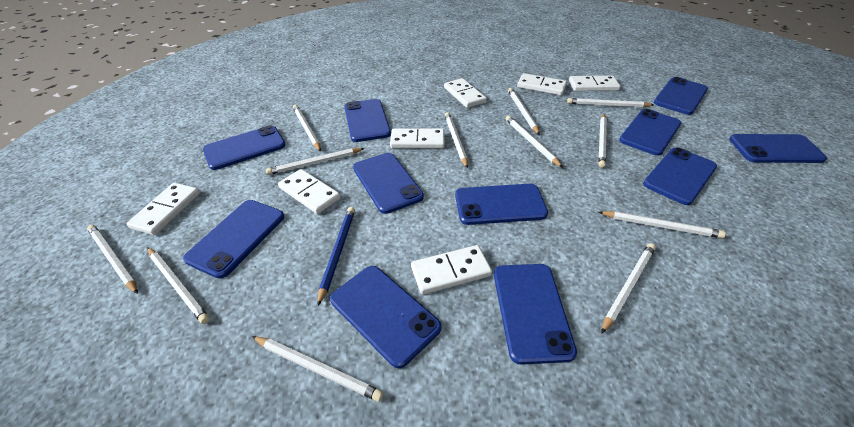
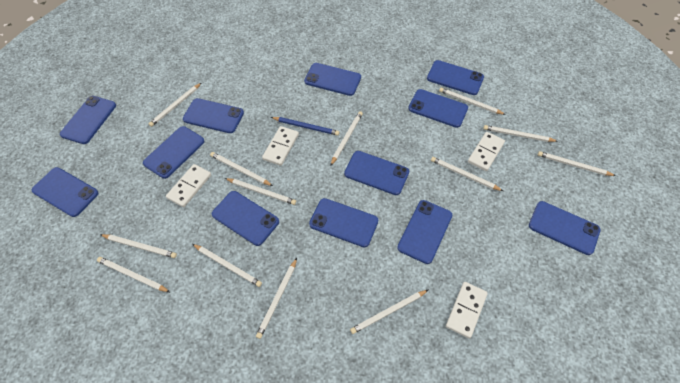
blue phone: [183,200,284,279] [203,125,286,170] [330,266,442,368] [344,99,391,142] [353,153,424,214] [455,184,548,225] [494,264,577,365] [619,109,681,156] [643,147,717,205] [654,77,708,115] [729,134,827,163] = 11 -> [32,167,98,217] [60,96,116,144] [143,126,204,179] [183,98,244,133] [212,191,279,246] [304,63,361,96] [309,198,378,247] [344,151,409,195] [397,200,452,264] [408,89,468,128] [427,60,484,95] [529,201,601,255] = 12
white domino: [127,183,200,235] [278,169,340,214] [390,128,445,148] [411,245,492,294] [444,78,487,108] [517,73,567,95] [569,76,620,91] = 7 -> [166,164,211,207] [262,126,299,166] [446,282,488,339] [468,132,505,171] = 4
white pencil: [87,225,138,294] [148,247,210,324] [252,336,383,402] [266,148,365,175] [293,105,321,151] [445,112,468,168] [506,116,563,168] [508,88,540,135] [567,98,653,107] [598,113,607,168] [599,211,726,238] [601,243,656,334] = 12 -> [97,257,170,292] [100,234,177,258] [148,83,201,127] [193,244,262,287] [210,152,273,186] [225,178,296,205] [256,258,297,339] [330,111,363,166] [350,290,428,334] [431,157,503,191] [439,88,506,115] [483,125,558,142] [538,151,616,176] = 13

